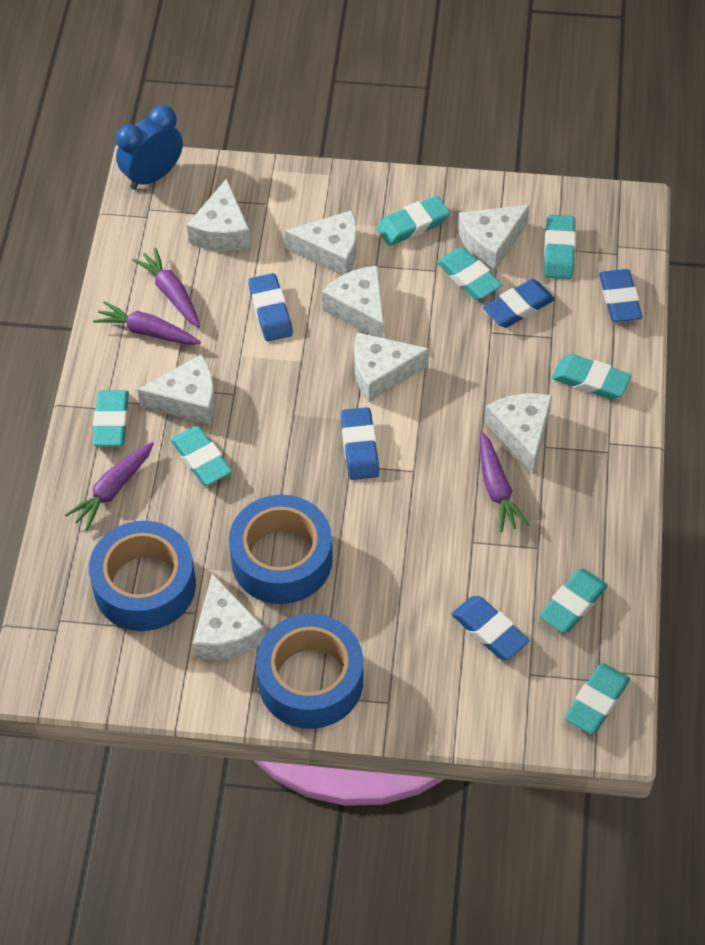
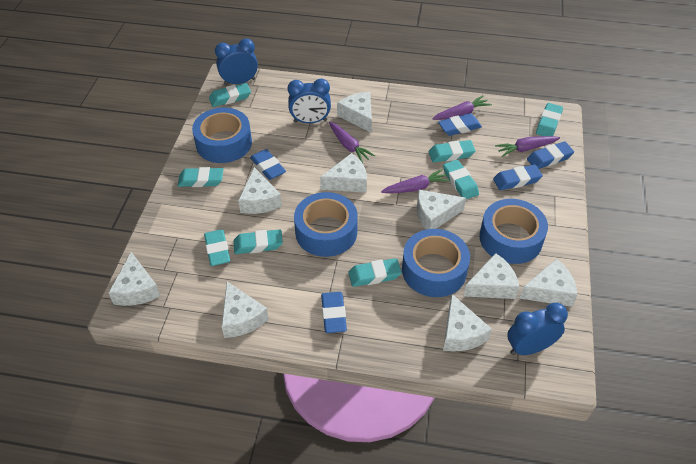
blue clock: [116,105,183,190] = 1 -> [215,38,258,85] [288,79,331,123] [507,303,568,355] = 3
blue tape: [89,521,196,631] [229,495,333,604] [256,614,363,729] = 3 -> [192,108,252,163] [294,192,358,257] [402,229,470,297] [479,199,548,264] = 4
white cheese: [137,354,215,425] [187,178,251,251] [193,574,265,660] [285,210,357,275] [322,266,384,338] [354,332,429,402] [458,205,530,271] [485,393,552,473] = 8 -> [108,252,160,306] [221,282,269,338] [238,167,282,214] [320,153,367,193] [337,92,372,132] [417,190,466,230] [443,294,492,352] [464,253,520,299] [519,259,578,307] = 9

